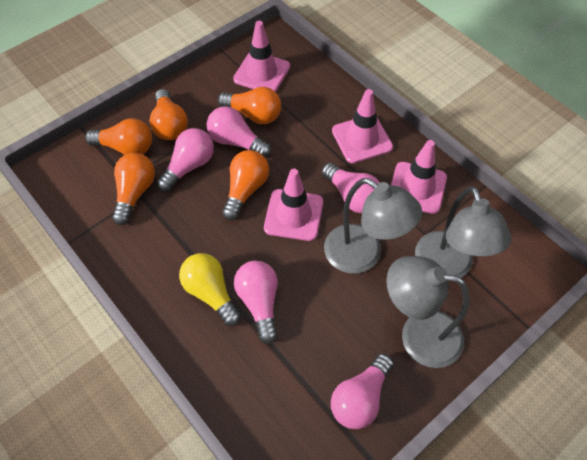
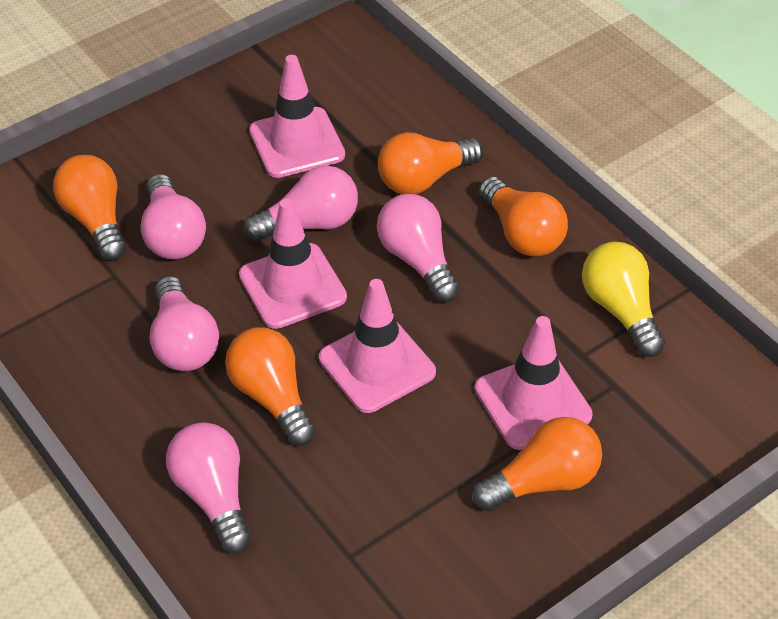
grey lamp: [324,178,422,274] [386,256,470,368] [415,186,511,278] = 3 -> none = 0

